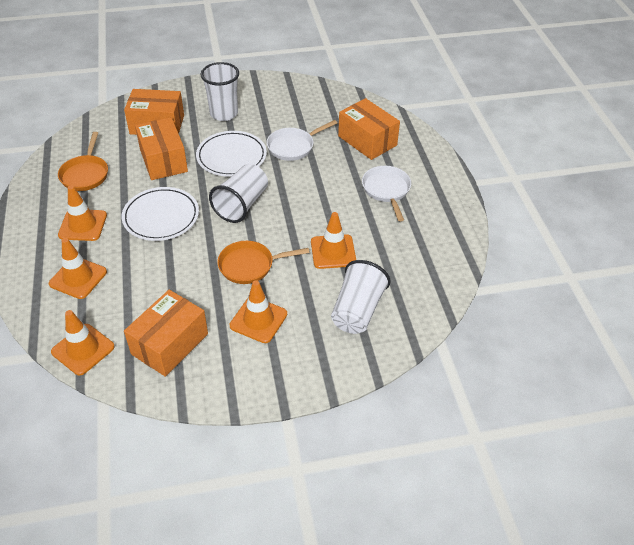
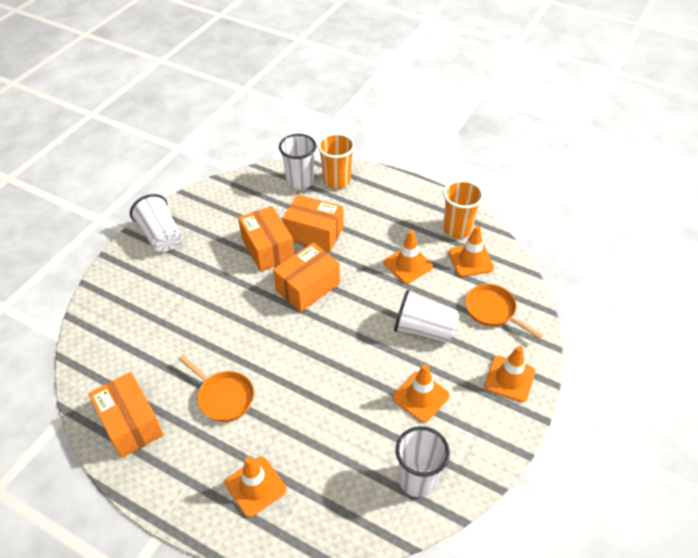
orange cup: none = 0 -> [317,133,355,189] [443,180,484,238] = 2
white cup: [201,62,239,121] [209,164,268,223] [331,260,391,334] = 3 -> [130,194,181,252] [279,134,316,190] [394,290,459,343] [396,426,450,497] = 4
white pan: [267,120,337,161] [362,166,411,221] = 2 -> none = 0
white plate: [121,187,199,241] [196,131,267,177] = 2 -> none = 0

